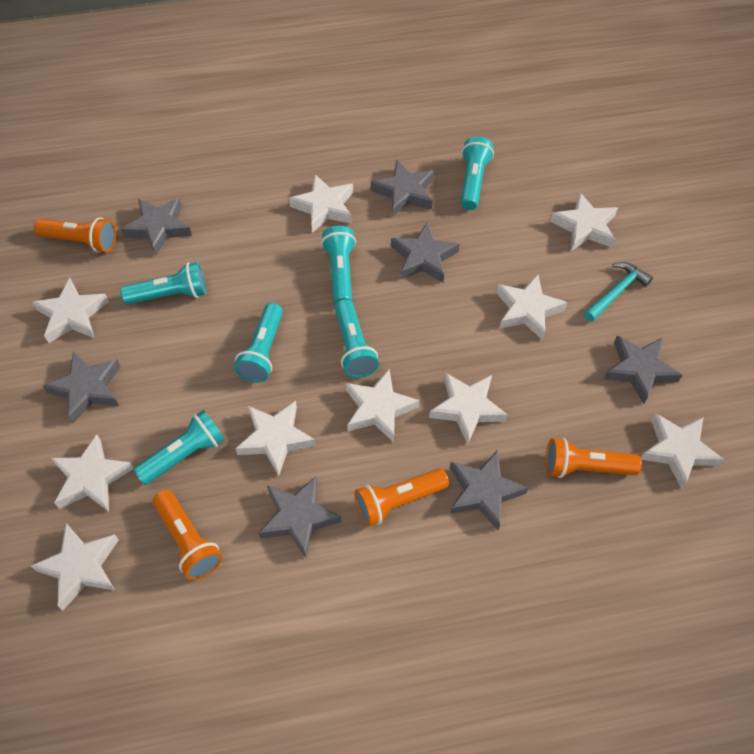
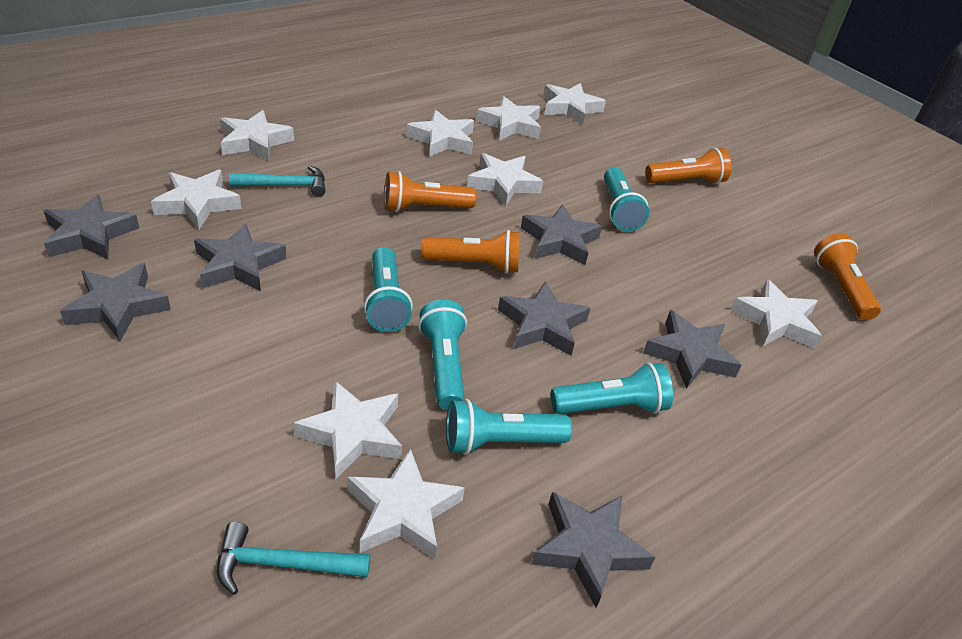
turquoise flashlight: [120,262,206,305] [134,410,225,485] [234,303,283,383] [321,226,356,304] [335,299,379,378] [461,136,494,210] = 6 -> [364,247,413,332] [418,299,467,410] [446,399,572,455] [551,363,673,414] [604,167,649,231] = 5
turquoise hammer: [584,262,653,322] = 1 -> [217,522,370,595] [229,165,325,197] = 2
white star: [31,523,119,611] [32,278,109,343] [51,434,134,511] [235,401,316,476] [289,174,353,233] [345,369,420,442] [429,372,508,445] [496,274,568,340] [550,193,618,251] [641,413,724,489] = 10 -> [151,170,242,229] [220,110,294,161] [294,381,402,480] [347,448,464,560] [406,110,474,157] [467,153,543,206] [476,96,541,140] [543,83,606,125] [731,279,822,348] = 9

